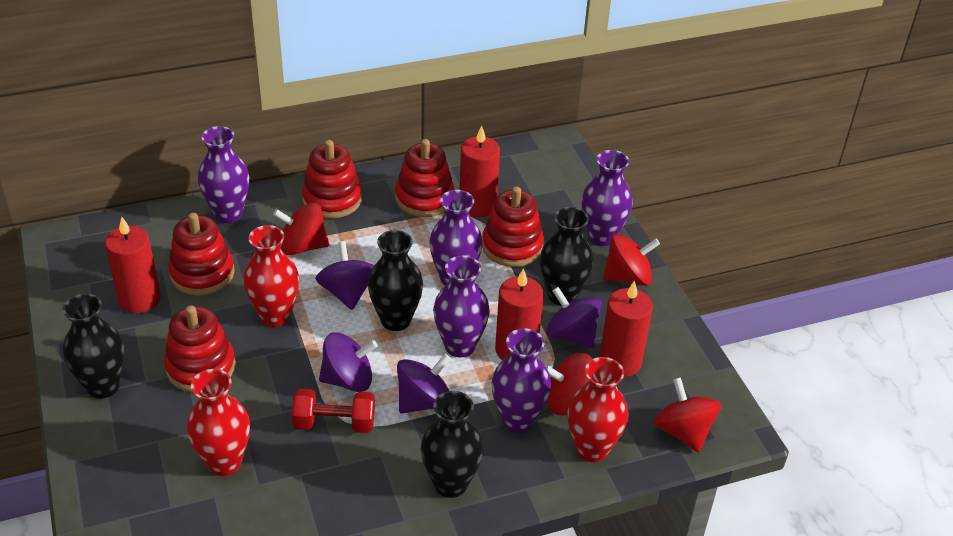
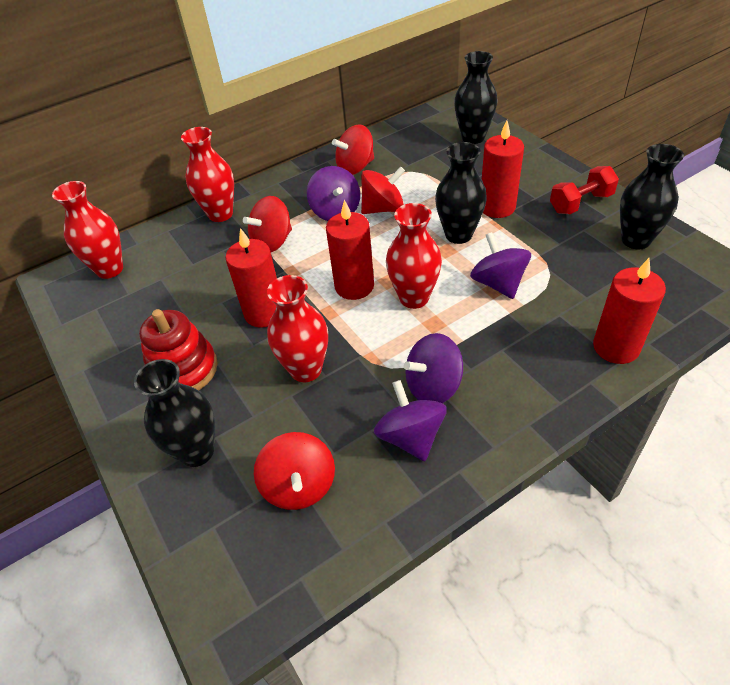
purple vase: [198,126,249,223] [429,190,483,286] [433,256,490,357] [492,328,551,433] [582,150,633,246] = 5 -> none = 0
red stacking toy: [164,305,236,393] [168,213,235,296] [302,140,362,218] [395,139,455,217] [482,187,544,267] = 5 -> [139,309,218,390] = 1
red vase: [187,369,250,476] [243,225,299,327] [567,357,628,462] = 3 -> [52,181,123,279] [181,127,234,222] [267,275,328,382] [386,203,442,309] = 4

